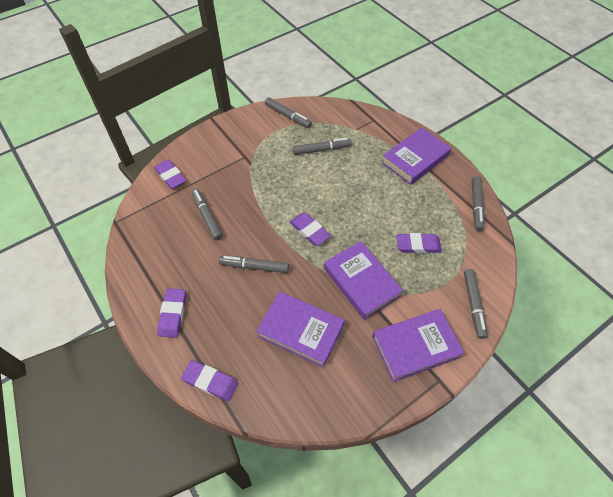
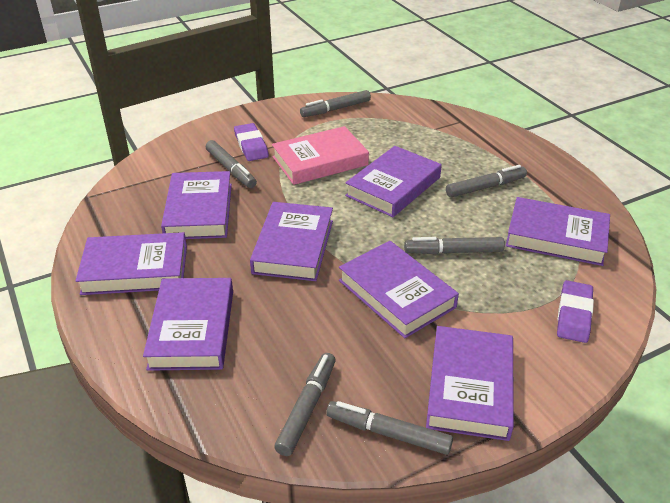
pink book: none = 0 -> [272,126,369,185] = 1
purple book: [256,291,344,368] [324,241,403,320] [372,309,464,382] [382,127,451,185] = 4 -> [76,232,187,295] [143,278,233,371] [161,171,232,239] [250,202,333,281] [339,241,459,338] [345,146,442,217] [426,326,514,441] [506,197,610,266] = 8
purple eraser: [154,159,186,189] [157,288,186,338] [181,360,238,401] [289,212,331,246] [396,233,442,254] = 5 -> [234,123,269,161] [557,280,594,343] = 2

